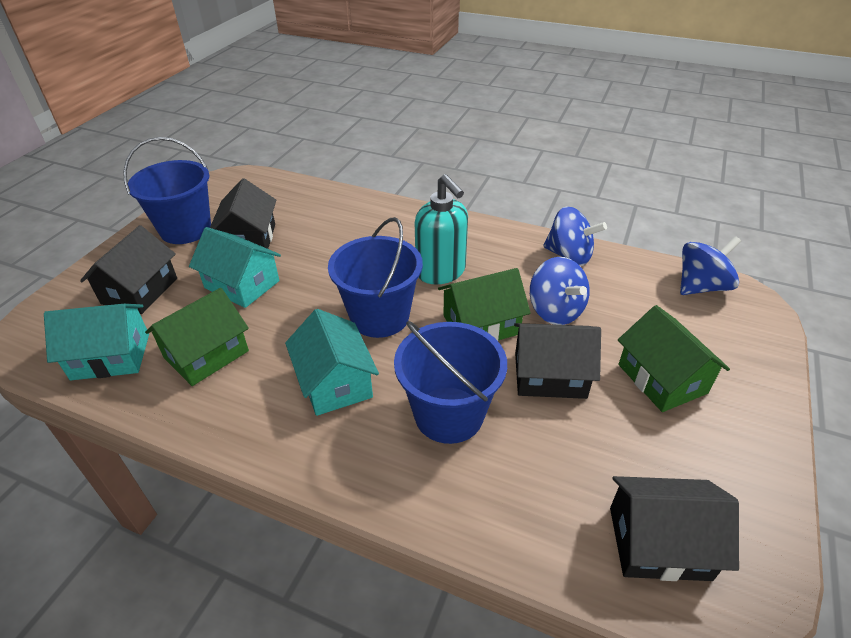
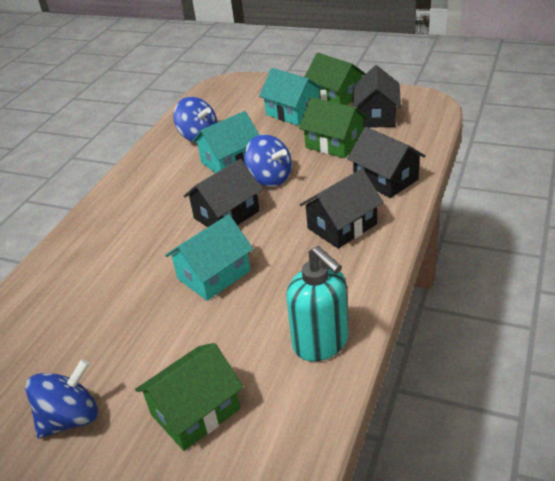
blue bucket: [123,137,211,244] [328,217,423,338] [394,321,507,444] = 3 -> none = 0

